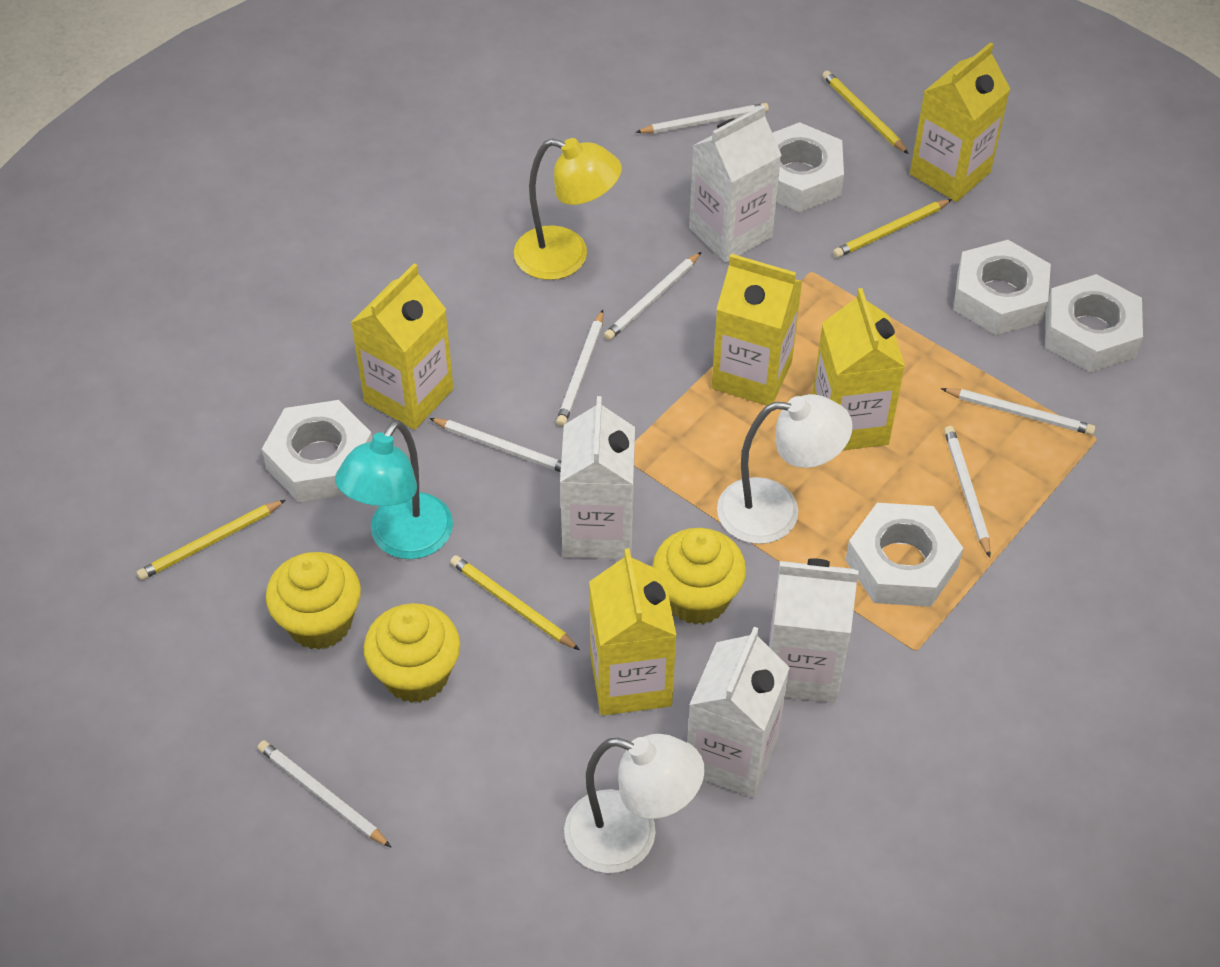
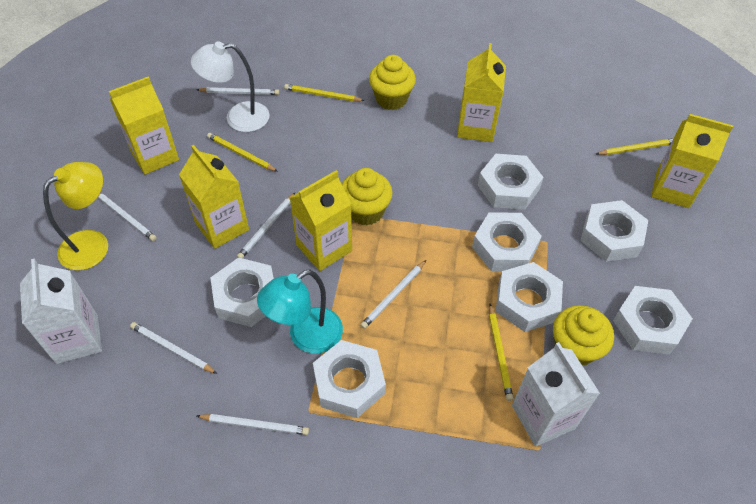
white carton: [560,396,635,559] [687,627,790,798] [689,105,782,263] [769,558,859,703] = 4 -> [20,259,102,364] [512,342,600,446] = 2
white lamp: [564,734,705,873] [717,394,853,544] = 2 -> [191,42,270,132] = 1
white nut: [262,400,372,502] [772,122,844,212] [845,503,963,607] [954,240,1051,335] [1045,274,1143,372] = 5 -> [210,257,274,327] [313,340,386,418] [472,213,542,271] [478,154,544,210] [496,262,563,332] [580,200,648,262] [613,286,693,355] = 7
white pencil: [258,740,391,847] [429,418,561,472] [556,310,603,426] [604,252,701,340] [635,103,769,133] [941,388,1095,435] [944,426,991,558] = 7 -> [98,193,156,241] [130,322,217,374] [197,87,279,95] [197,414,309,435] [237,193,295,258] [360,260,426,329] = 6

